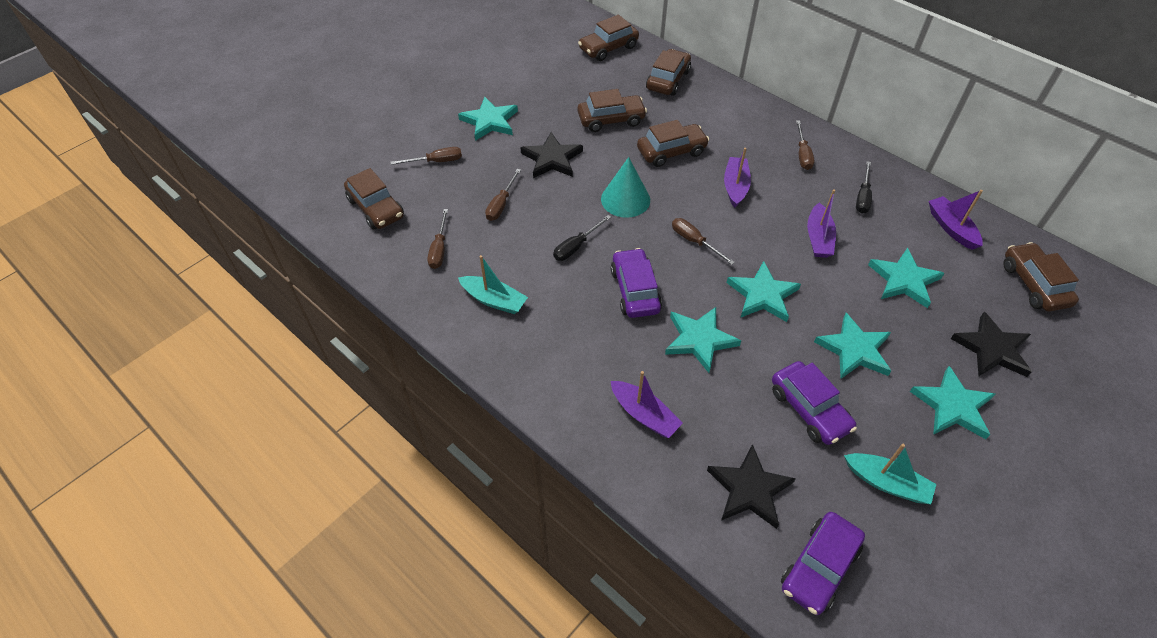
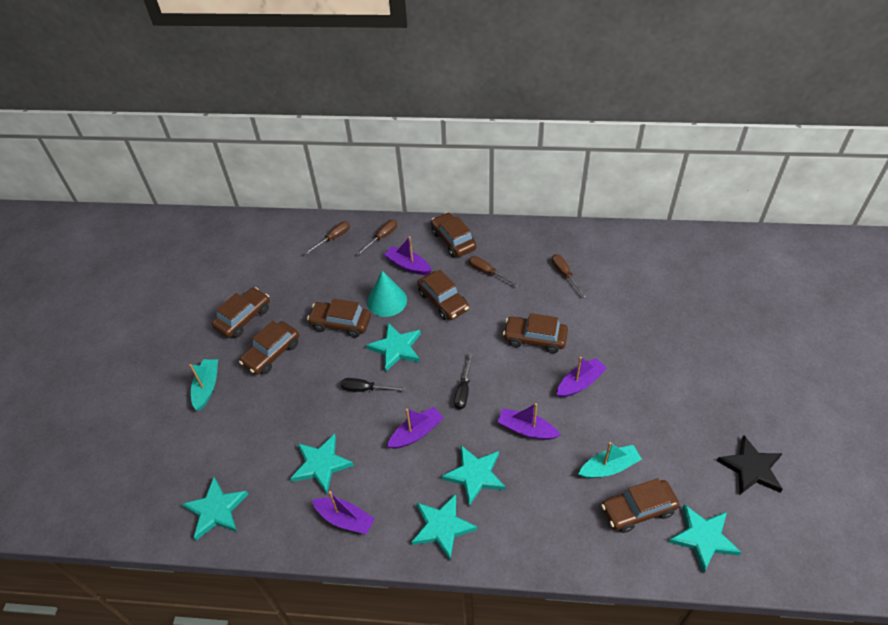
black star: [520,132,583,178] [707,444,796,529] [951,312,1032,377] = 3 -> [717,435,783,495] = 1
brown car: [344,168,404,230] [578,15,639,61] [578,89,647,132] [637,120,709,167] [646,49,691,96] [1003,242,1079,311] = 6 -> [212,287,270,338] [239,321,299,375] [307,299,371,337] [417,270,469,320] [431,212,476,257] [503,313,568,353] [601,478,679,533] = 7
brown screwdriver: [390,147,462,165] [427,209,448,269] [485,169,521,221] [672,218,735,265] [796,121,815,170] = 5 -> [305,221,350,255] [357,220,397,255] [469,256,519,286] [552,254,587,297] = 4
purple boat: [611,371,683,438] [724,148,751,208] [807,189,836,258] [929,190,983,250] = 4 -> [312,491,375,534] [384,236,432,275] [387,407,444,449] [497,403,560,440] [557,357,607,398] = 5
purple car: [611,248,662,318] [772,361,857,445] [781,512,865,615] = 3 -> none = 0

